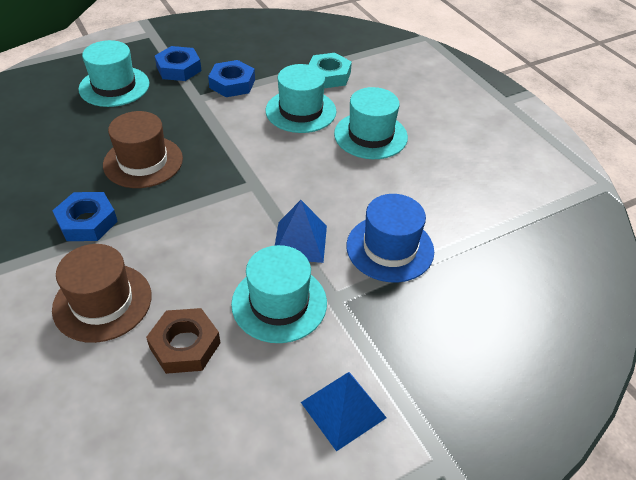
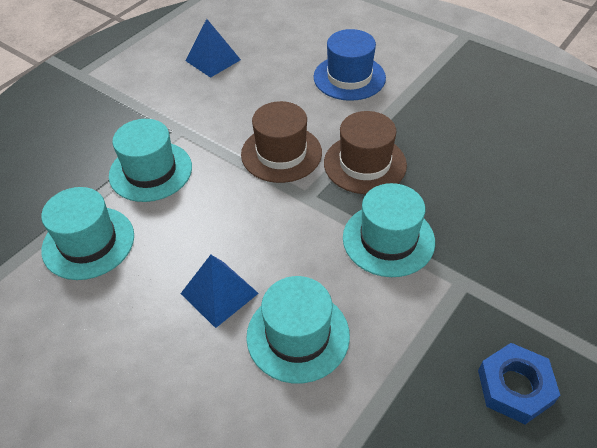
blue nut: [52,192,118,241] [155,46,202,81] [208,60,255,97] = 3 -> [478,343,560,424] = 1
brown nut: [146,308,220,374] = 1 -> none = 0
turquoise nut: [309,53,352,88] = 1 -> none = 0

